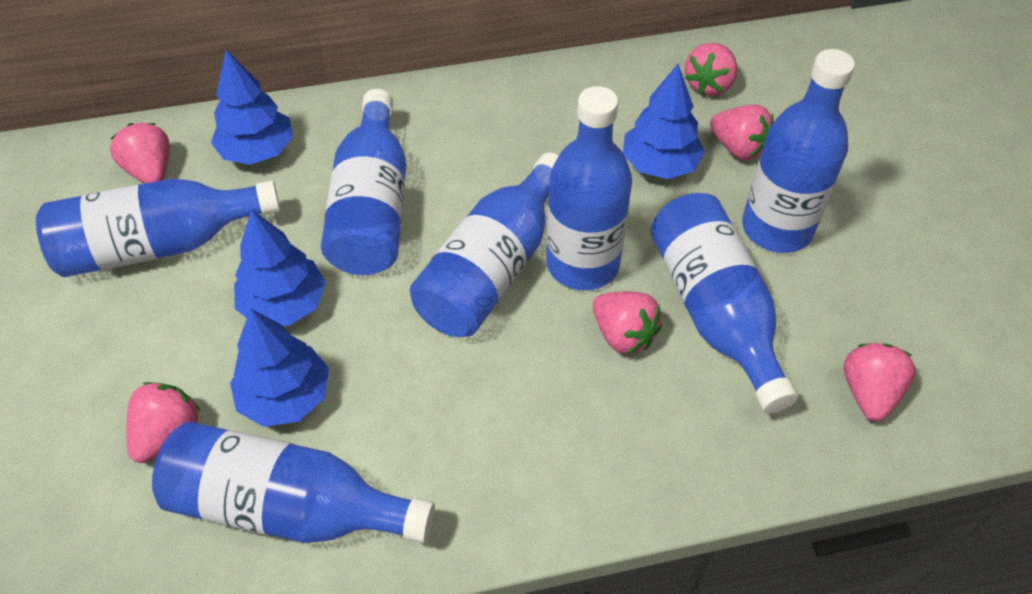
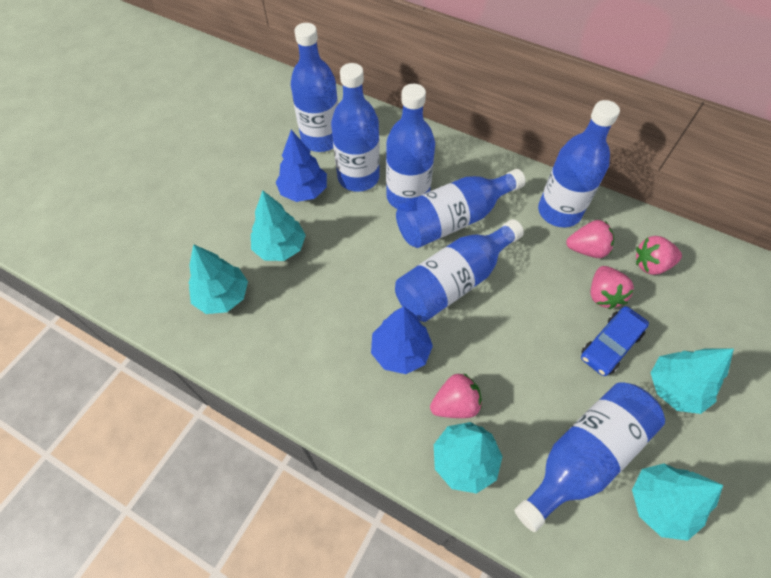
blue car: none = 0 -> [581,306,649,376] = 1
blue tree: [211,50,293,165] [230,308,329,427] [234,209,326,326] [623,64,705,179] = 4 -> [276,130,327,202] [371,306,433,374] = 2
pink strawberry: [110,123,170,184] [126,382,200,463] [593,291,662,354] [685,43,737,96] [710,105,774,160] [844,343,916,421] = 6 -> [430,374,482,418] [566,220,614,258] [590,266,634,309] [636,236,682,275] = 4
turquoise tree: none = 0 -> [189,244,248,314] [251,190,306,261] [434,422,503,494] [632,463,723,541] [651,348,734,414] = 5

